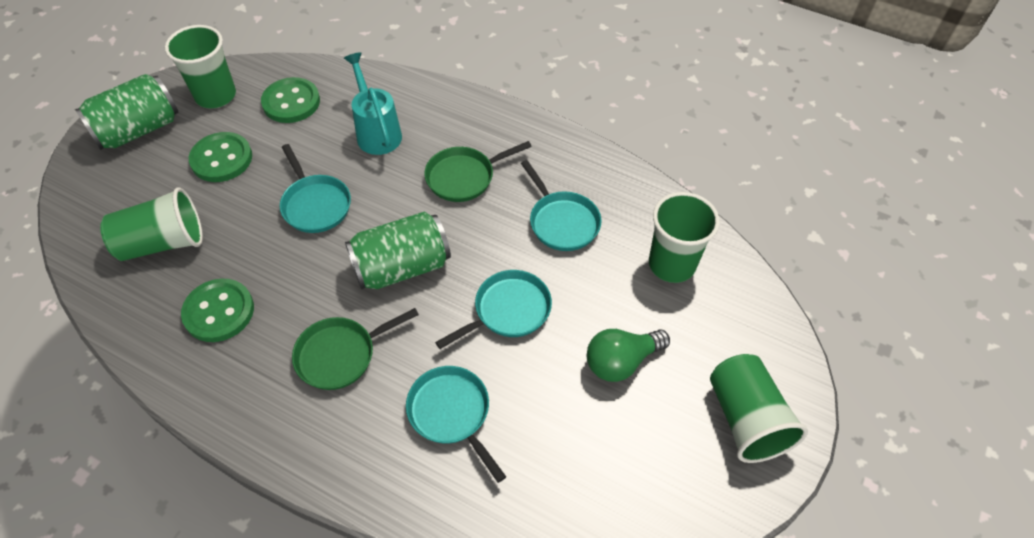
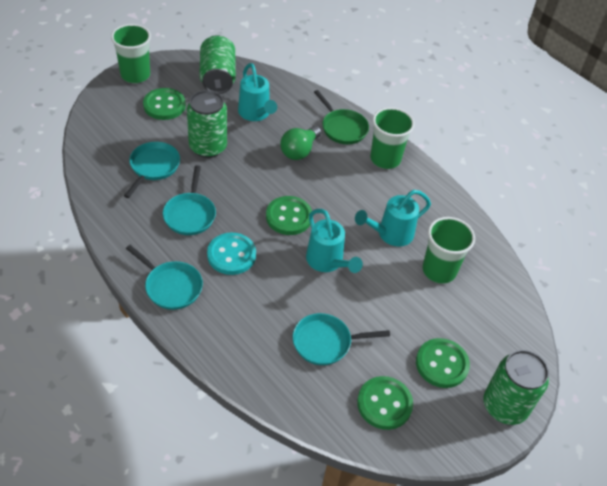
green button: [181,279,254,342] [189,132,252,182] [261,77,320,123] = 3 -> [143,88,186,120] [266,196,312,235] [357,376,413,430] [416,338,470,388] = 4
green can: [75,74,179,150] [345,212,451,290] = 2 -> [187,90,227,158] [199,35,236,94] [483,350,549,425] = 3
green cup: [100,188,203,261] [165,25,236,109] [649,192,720,283] [710,354,808,463] = 4 -> [111,24,151,83] [370,107,415,169] [422,217,475,284] = 3
green pan: [292,308,419,390] [424,141,532,202] = 2 -> [314,90,369,144] = 1
turquoise button: none = 0 -> [207,233,256,275] = 1
turquoise watering can: [344,52,402,155] = 1 -> [238,63,277,121] [306,209,363,273] [355,190,431,247] = 3

